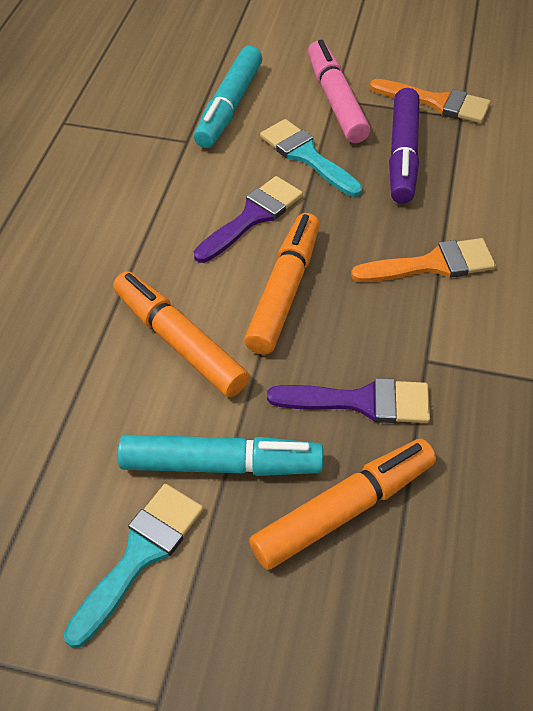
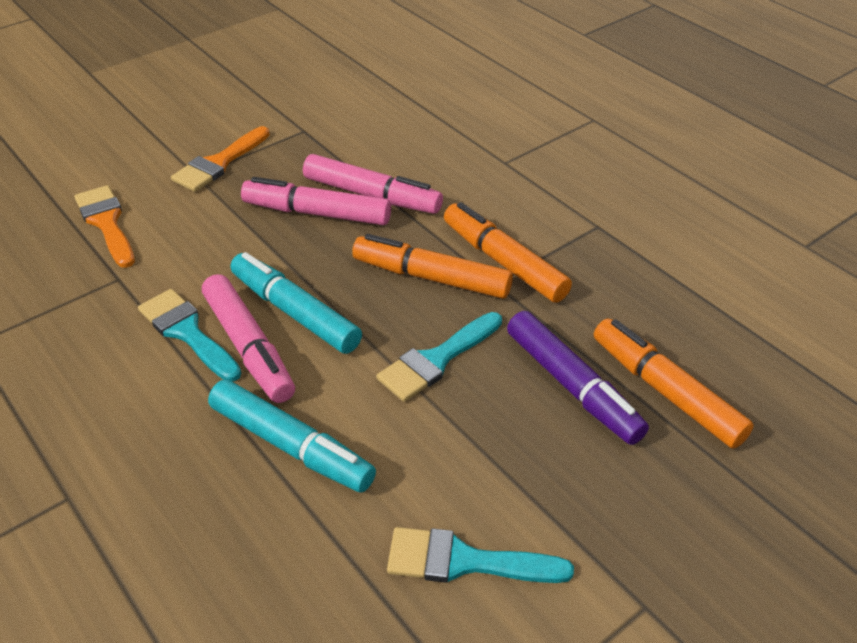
pink marker: [308,40,370,143] = 1 -> [202,274,295,403] [241,177,391,225] [303,154,443,214] = 3
purple brush: [194,176,303,263] [267,378,430,423] = 2 -> none = 0
turquoise brush: [64,484,203,648] [260,119,362,197] = 2 -> [138,289,242,382] [377,312,502,402] [387,527,574,583] = 3

